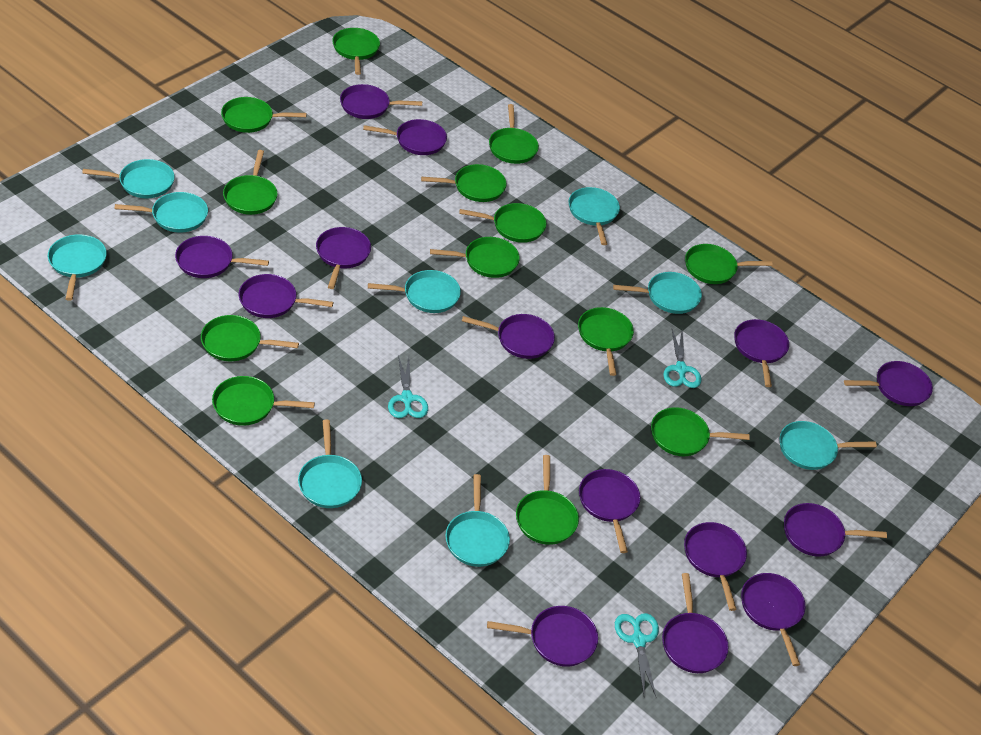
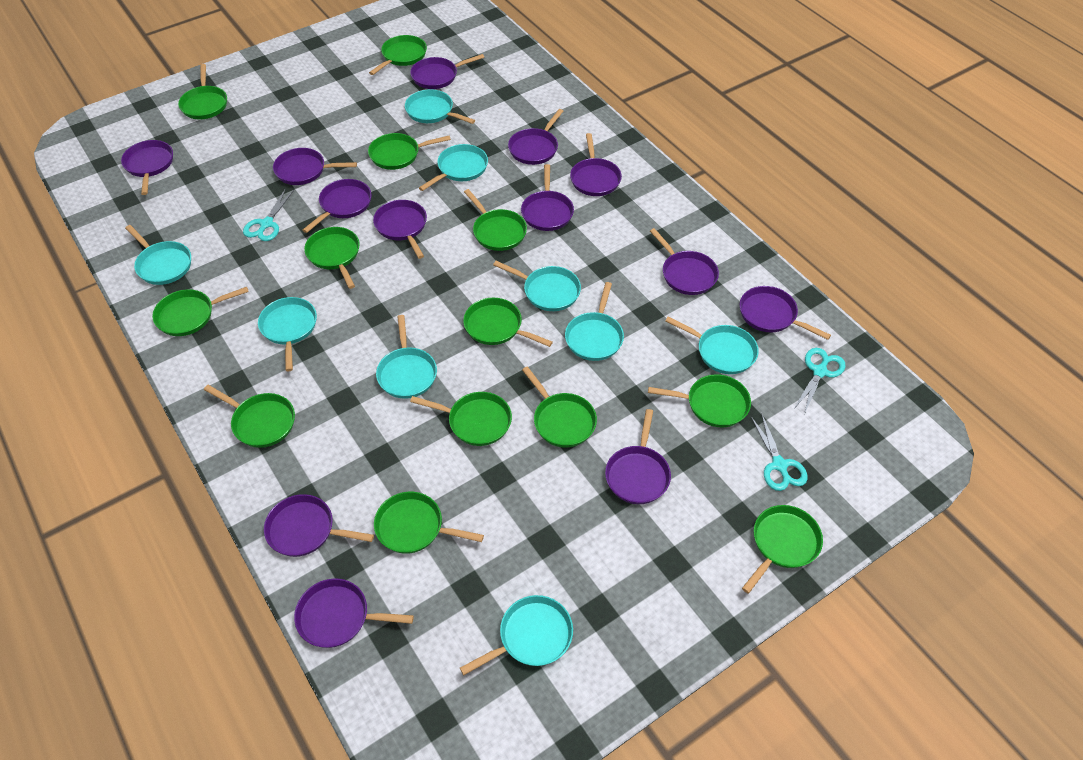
purple pan: [175,236,269,278] [239,274,333,318] [316,227,371,289] [340,84,422,119] [363,119,447,155] [462,314,555,359] [487,606,598,667] [579,469,640,553] [662,573,729,673] [684,522,747,611] [734,319,789,387] [741,573,805,666] [784,503,887,557] [844,361,933,406] = 14 -> [121,140,173,195] [264,494,374,557] [273,148,357,185] [294,579,414,648] [303,179,372,233] [373,200,427,259] [410,54,484,89] [508,109,563,165] [521,164,574,231] [570,133,622,196] [605,409,671,504] [650,228,719,295] [739,286,831,340] = 13

